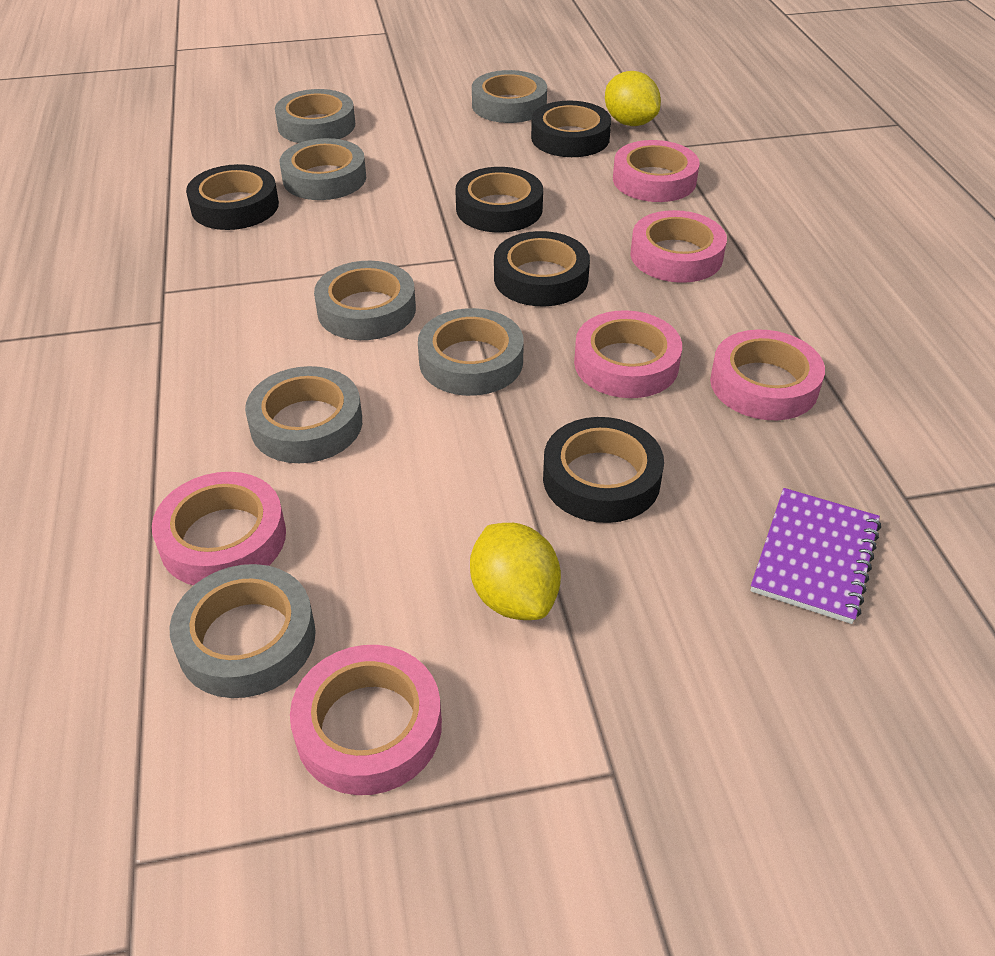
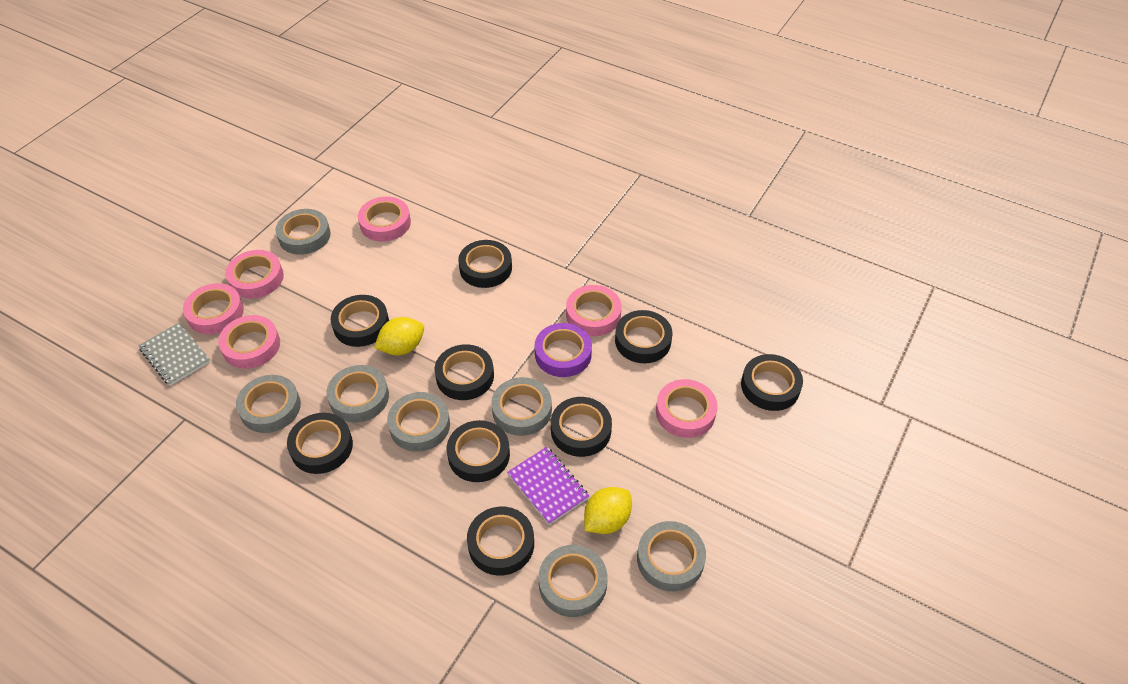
black tape: [186,164,279,230] [455,167,543,232] [494,231,590,306] [531,101,611,157] [543,417,664,523] = 5 -> [287,413,353,474] [331,295,389,347] [434,344,494,400] [447,420,510,482] [458,240,512,288] [467,507,534,576] [551,397,612,457] [615,310,672,363] [741,354,803,411] = 9
grey notebook: none = 0 -> [138,323,210,386] = 1
purple tape: none = 0 -> [535,323,592,377] = 1

